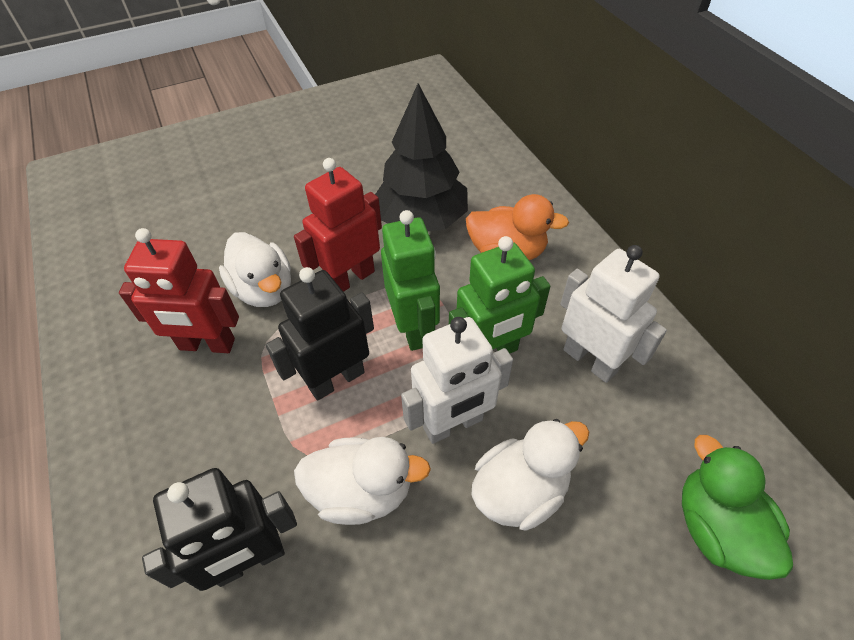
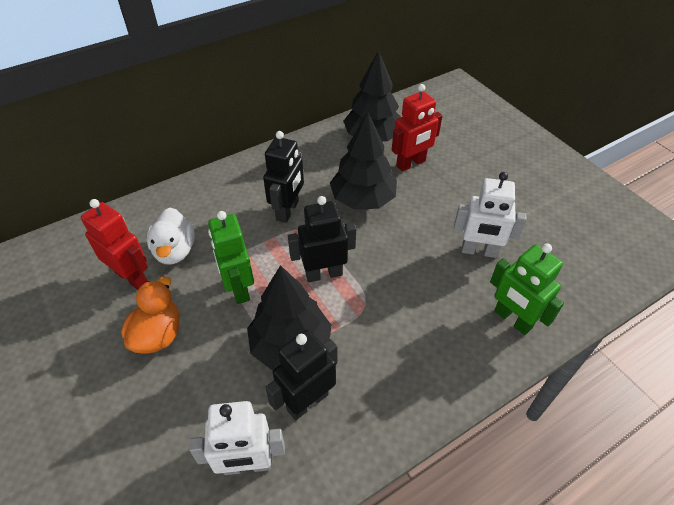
black robot: [142,468,297,591] [266,267,374,400] = 2 -> [263,131,304,223] [265,330,337,420] [288,196,356,282] = 3
black tree: [375,83,468,231] = 1 -> [247,265,332,371] [330,112,397,210] [343,50,401,141] = 3
green duck: [682,435,793,580] = 1 -> none = 0
white duck: [219,232,291,307] [294,437,431,525] [472,419,589,531] = 3 -> [147,207,195,265] = 1

